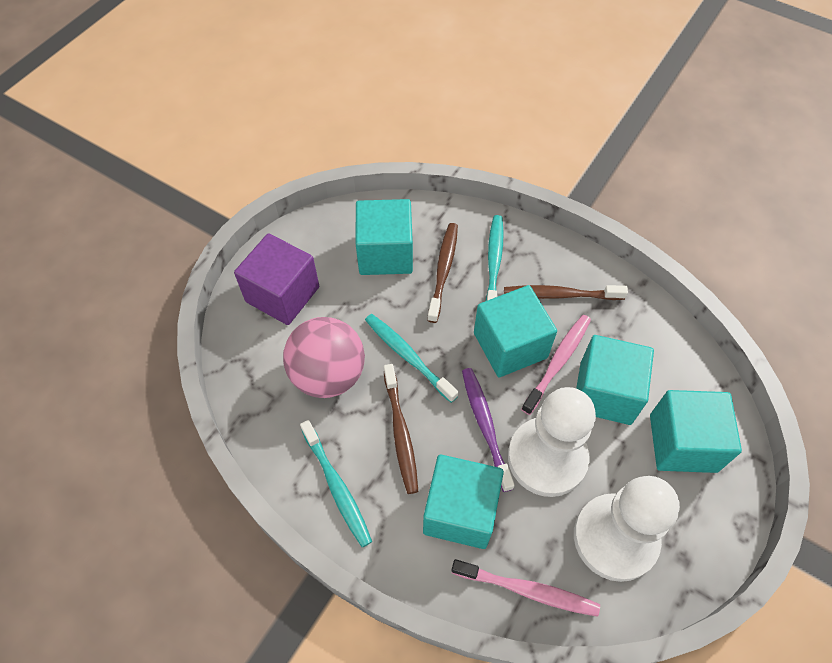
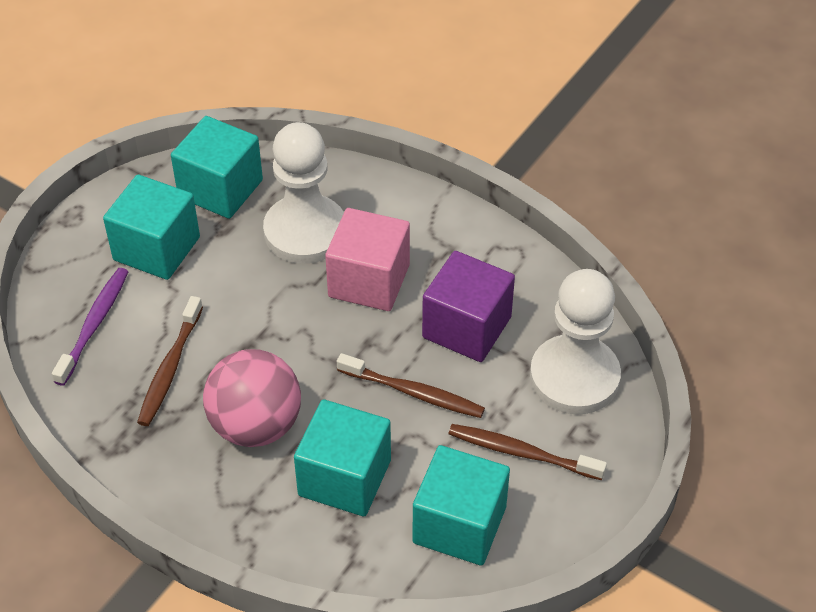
pink cube: none = 0 -> [325,208,410,311] = 1
pink toothbrush: [451,559,600,617] [521,315,591,415] = 2 -> none = 0
turquoise cube: [355,199,413,275] [423,454,504,549] [474,285,557,377] [576,335,654,425] [650,390,742,473] = 5 -> [103,175,200,280] [171,116,263,219] [294,399,391,516] [413,445,510,566] = 4
turquoise toothbrush: [300,420,372,547] [365,314,458,403] [486,215,504,301] = 3 -> none = 0

